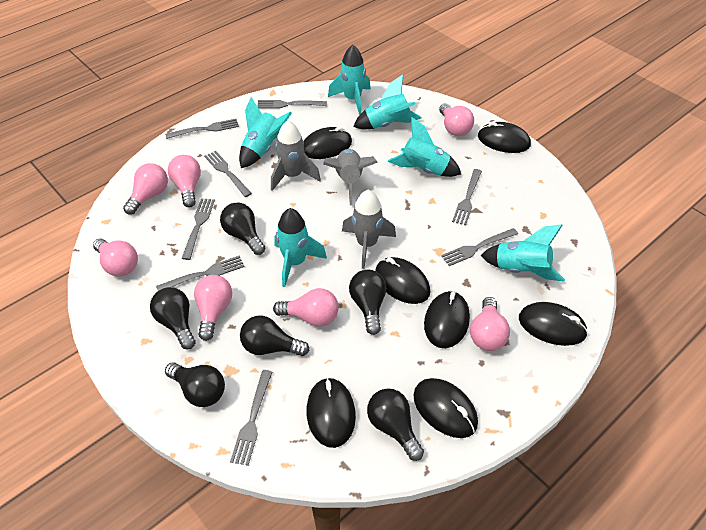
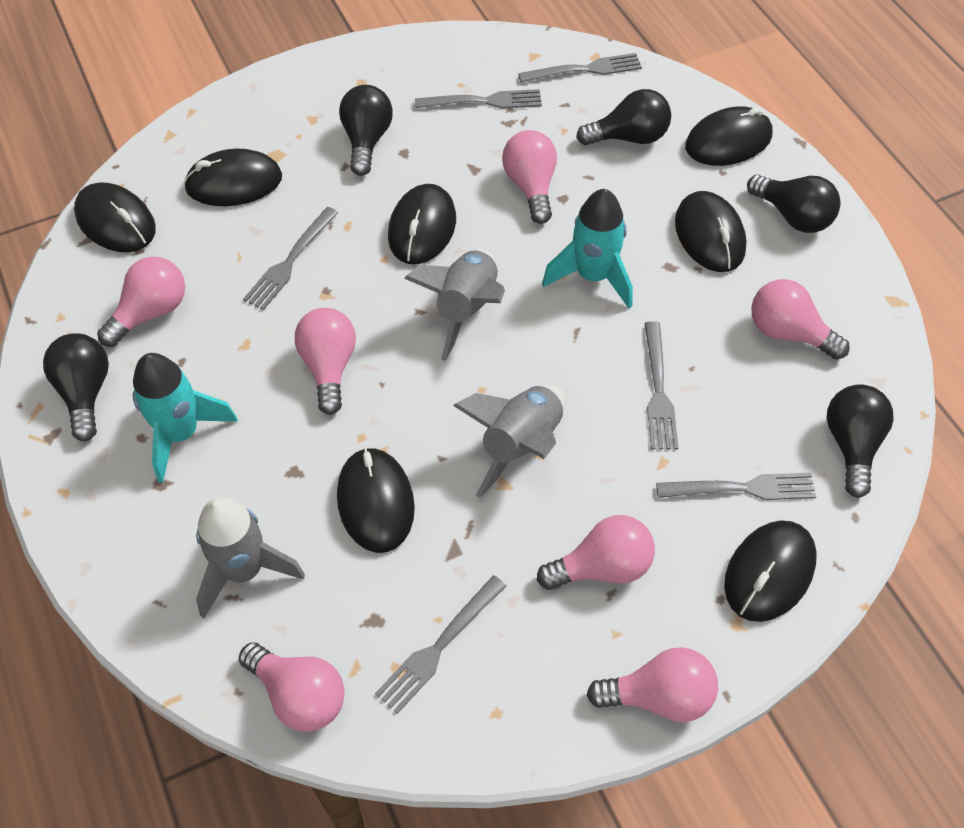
black light bulb: [150,287,196,349] [165,362,225,407] [220,202,265,255] [240,316,309,356] [349,270,386,335] [367,388,424,461] = 6 -> [43,333,109,441] [339,85,393,176] [576,89,671,146] [747,175,841,233] [827,384,894,498] = 5
grey fork: [156,255,245,291] [165,119,239,139] [181,198,215,260] [204,151,252,197] [230,370,272,466] [257,100,327,109] [441,228,518,266] [452,169,482,225] = 8 -> [243,207,338,310] [375,575,506,714] [415,89,542,109] [518,53,642,83] [644,321,678,450] [656,473,816,500] = 6
turquoise rocket: [239,97,292,168] [274,208,327,287] [328,45,371,115] [353,75,422,129] [388,117,461,177] [481,224,565,282] = 6 -> [133,353,238,483] [542,189,633,309] = 2

